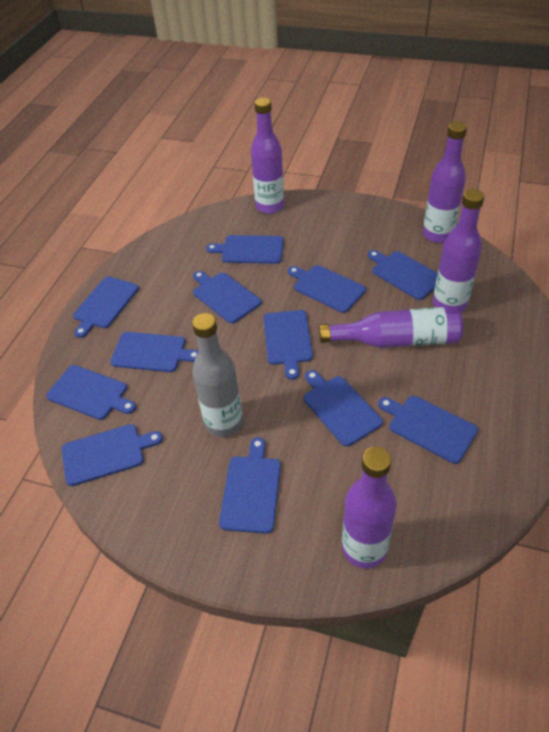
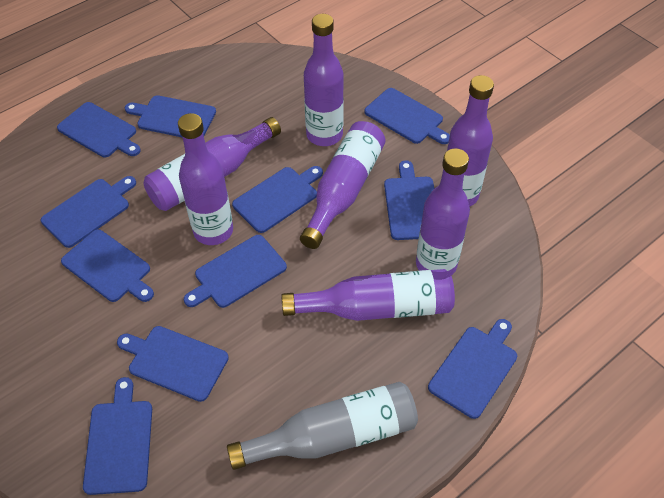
blue cutting board: [46,365,136,420] [61,424,163,486] [73,277,139,338] [110,332,199,372] [193,271,261,323] [206,235,284,264] [219,437,281,534] [263,310,313,380] [288,265,366,313] [304,370,383,447] [368,250,438,300] [378,396,478,464] = 12 -> [41,176,136,248] [57,102,141,158] [61,229,154,302] [83,377,152,495] [117,326,229,402] [125,95,216,138] [184,235,287,308] [232,166,323,233] [364,88,450,144] [384,160,434,240] [428,319,517,419] = 11
purple bottle: [251,98,284,214] [319,307,463,348] [342,447,397,568] [423,122,467,243] [433,189,485,312] = 5 -> [143,117,281,211] [178,113,233,245] [281,269,455,321] [300,121,386,249] [304,14,344,146] [416,149,470,276] [447,75,494,207] = 7

